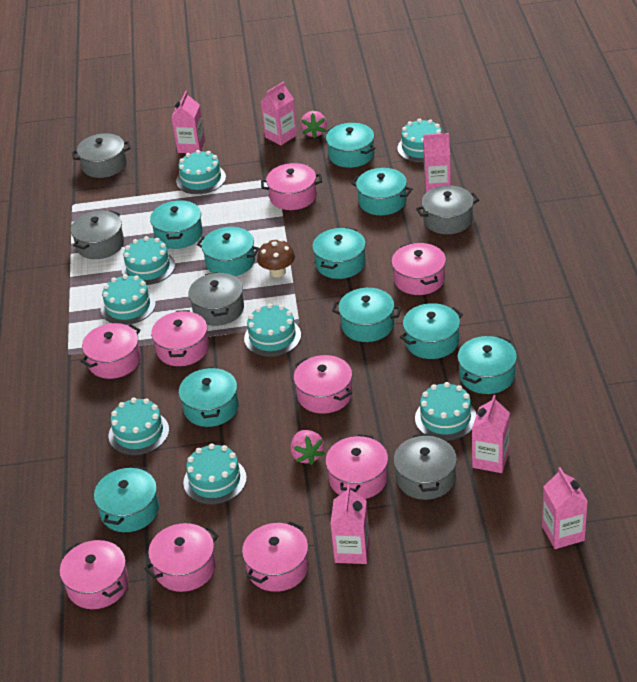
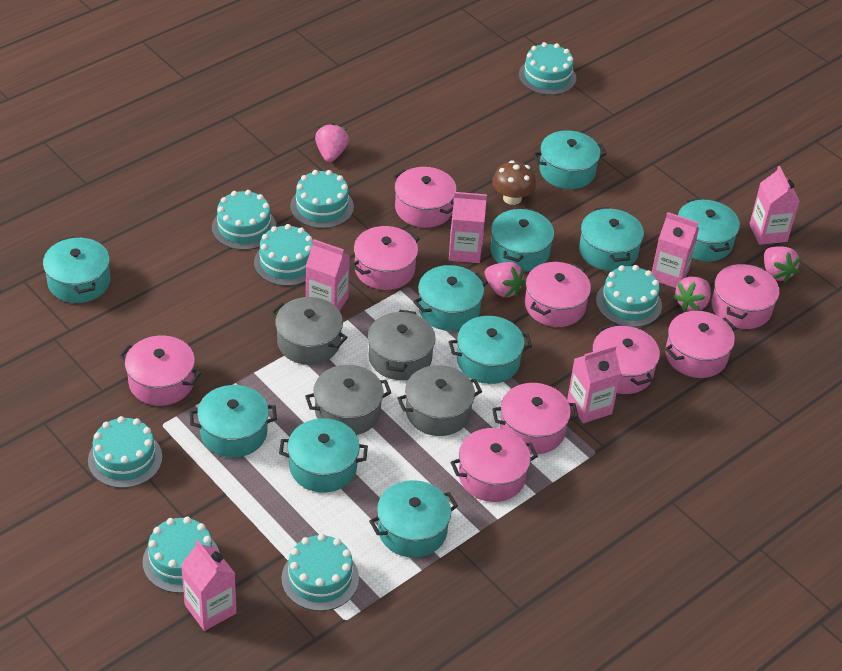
grey pot: [71,210,124,259] [72,133,131,178] [188,272,244,326] [394,434,457,500] [416,185,479,234] = 5 -> [271,297,348,365] [305,365,391,435] [368,310,436,380] [397,365,482,436] = 4
pink strawberry: [291,430,325,465] [301,111,327,138] = 2 -> [315,123,349,162] [485,262,525,297] [673,277,711,312] [764,246,801,283] = 4

